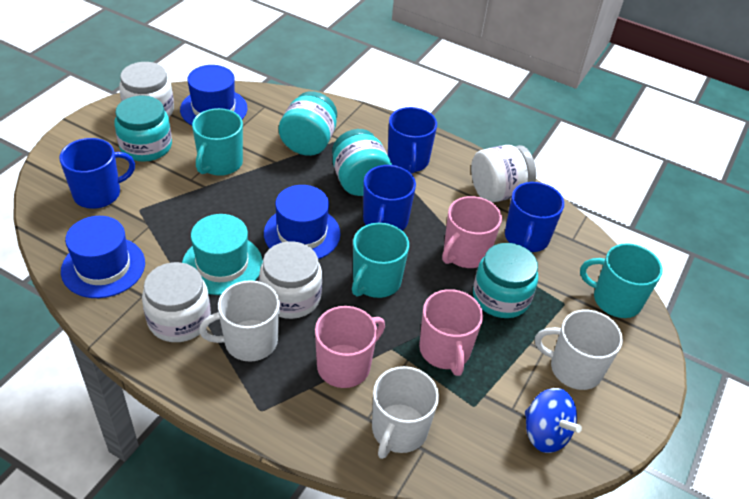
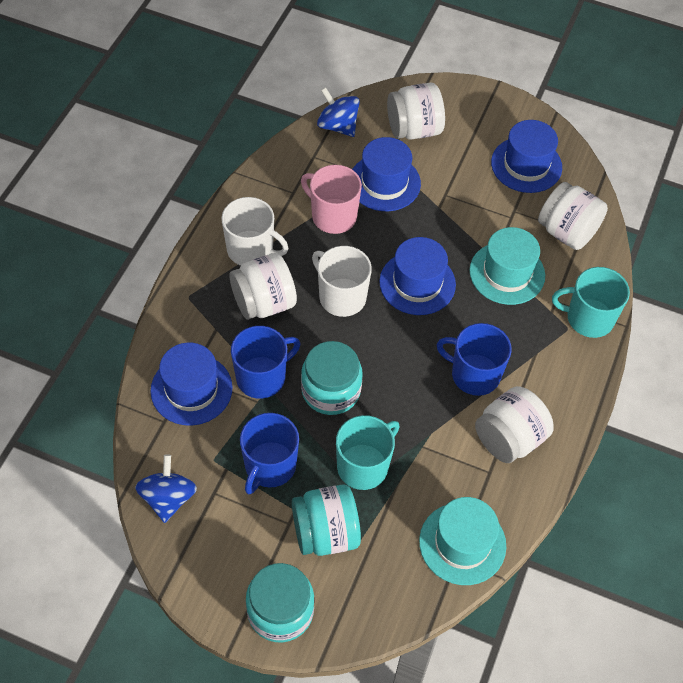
blue hat: [61,216,145,298] [180,65,247,125] [264,185,341,259] = 3 -> [150,343,233,425] [352,137,421,211] [379,237,456,315] [491,120,562,193] = 4
blue mug: [59,138,135,209] [363,165,416,231] [388,107,437,174] [505,182,564,252] = 4 -> [231,326,301,399] [240,413,299,494] [436,323,512,396] = 3
blue spinning top: [525,388,582,453] = 1 -> [135,454,197,523] [317,87,360,137] = 2
pink mug: [315,306,385,388] [419,289,483,376] [442,196,502,268] = 3 -> [301,165,362,234] = 1
turquoise hat: [182,214,263,295] = 1 -> [419,497,506,585] [470,227,545,305] = 2
turquoise jar: [114,96,172,162] [279,91,337,156] [332,129,392,196] [473,243,538,318] = 4 -> [246,563,314,643] [292,484,361,556] [301,341,363,415] = 3
turquoise mug: [192,108,243,176] [352,223,409,298] [580,243,662,318] = 3 -> [336,415,400,490] [552,267,630,338] = 2
white mug: [199,280,280,362] [372,366,439,459] [535,310,623,390] = 3 -> [222,197,289,266] [312,246,372,317] = 2

